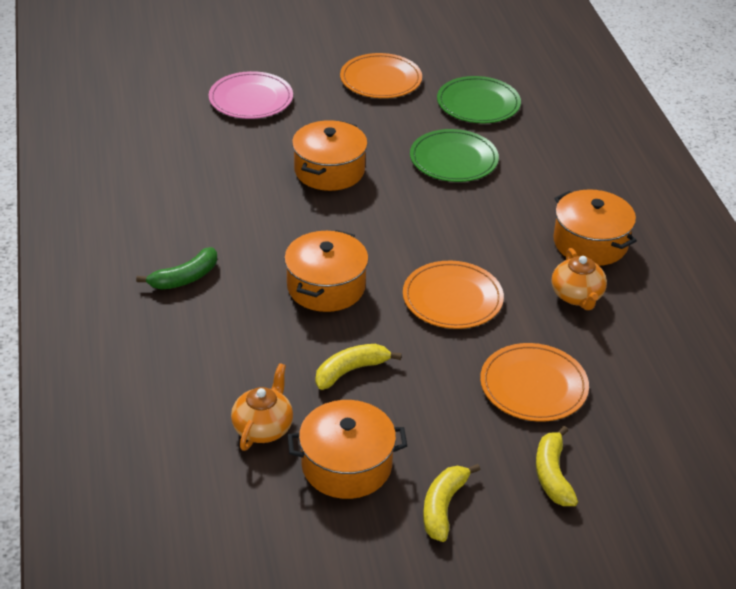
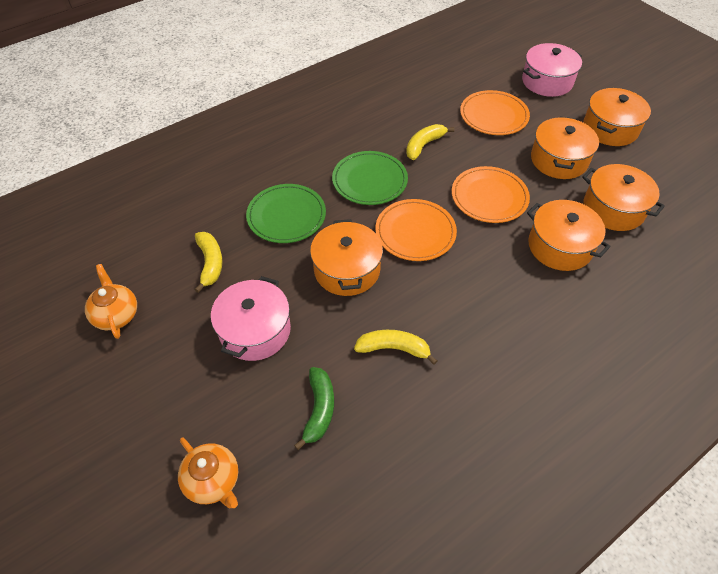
orange pot: [284,230,369,312] [288,400,407,499] [292,120,368,191] [553,189,637,266] = 4 -> [310,219,383,296] [527,200,611,271] [531,116,599,179] [582,164,665,231] [583,88,651,146] = 5
pink plate: [209,71,293,119] = 1 -> none = 0
pink pot: none = 0 -> [211,276,291,361] [522,43,582,97] = 2

